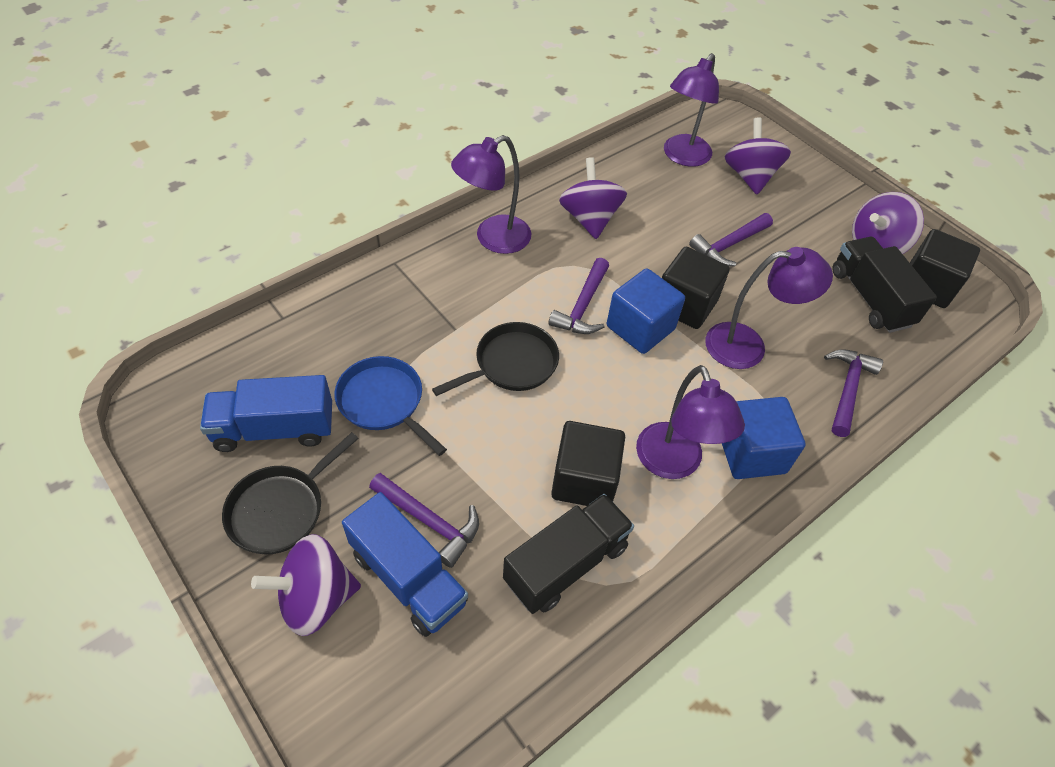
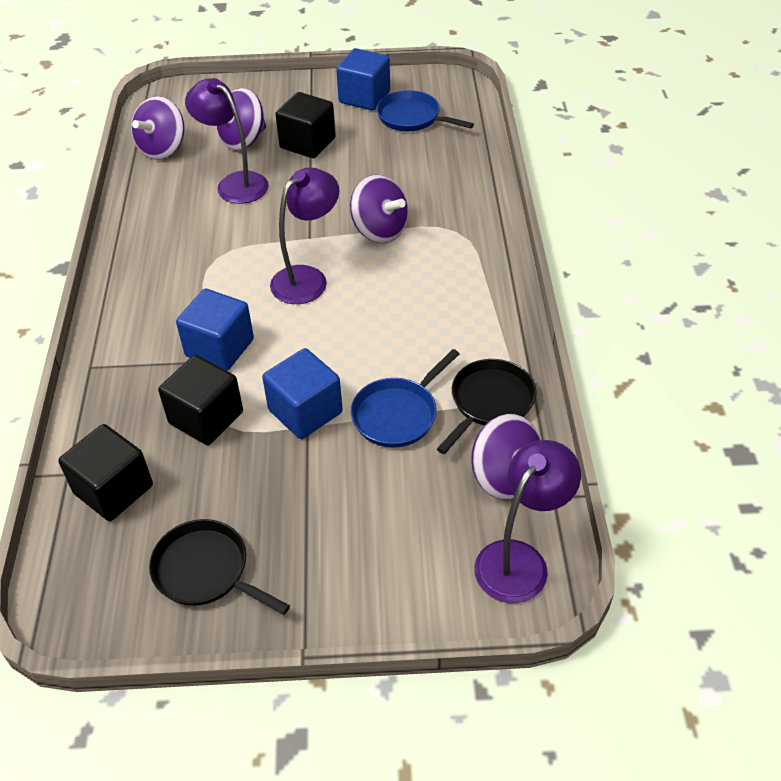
black truck: [503,494,634,614] [832,237,937,333] = 2 -> none = 0
blue cube: [607,268,685,354] [722,397,806,479] = 2 -> [176,289,254,371] [262,348,343,439] [336,48,390,110] = 3
blue pan: [335,356,447,456] = 1 -> [351,349,460,448] [376,90,474,131] = 2
blue truck: [200,375,332,452] [342,492,468,637] = 2 -> none = 0
purple hammer: [369,473,479,568] [548,258,609,334] [689,213,773,266] [824,349,883,437] = 4 -> none = 0
purple lamp: [451,135,532,254] [636,365,745,479] [664,53,719,167] [705,247,833,369] = 4 -> [185,78,269,204] [270,168,339,304] [474,440,581,603] = 3

